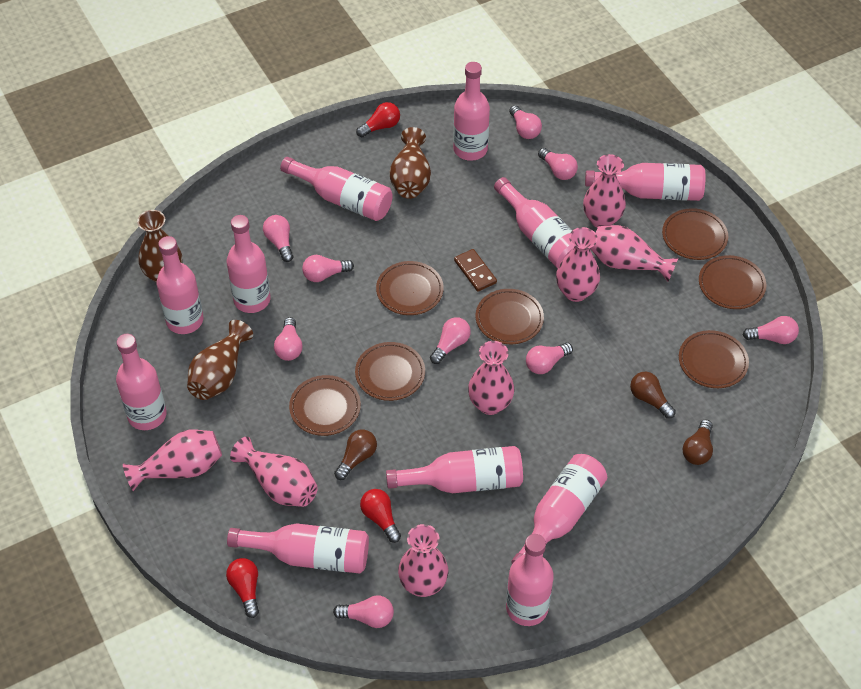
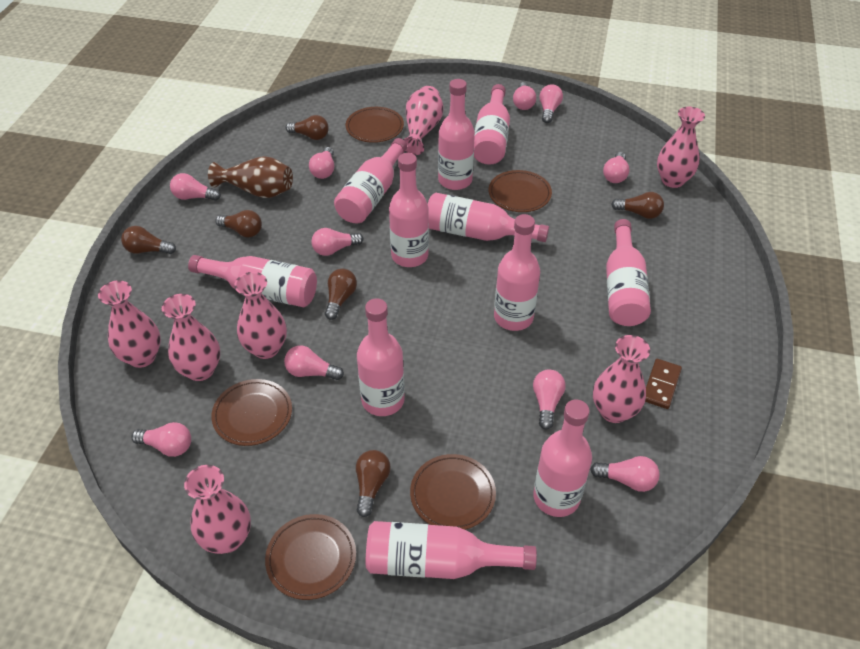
brown light bulb: [334,429,377,480] [630,372,676,419] [682,420,713,465] = 3 -> [121,226,176,254] [215,210,262,237] [285,115,329,140] [325,269,357,320] [356,450,391,517] [611,192,664,219] = 6
brown plate: [289,375,361,436] [355,342,425,401] [376,261,444,315] [476,289,544,344] [662,208,728,260] [679,330,749,388] [699,255,766,309] = 7 -> [211,379,292,446] [265,514,356,600] [346,107,404,143] [410,454,496,530] [488,170,552,212] = 5
brown vase: [137,210,182,283] [187,320,253,400] [390,127,431,199] = 3 -> [208,156,293,198] = 1
pink light bulb: [263,215,293,262] [274,317,303,361] [302,255,354,282] [333,595,394,628] [430,317,471,364] [509,105,542,139] [526,342,573,374] [538,148,578,180] [743,316,799,344] = 9 -> [131,422,191,457] [170,173,221,201] [284,346,344,380] [309,147,334,179] [311,228,363,256] [513,82,536,110] [533,370,566,430] [539,84,563,123] [590,456,660,492] [603,152,630,183] = 10
red light bulb: [226,558,259,618] [356,102,400,137] [360,489,401,543] = 3 -> none = 0

